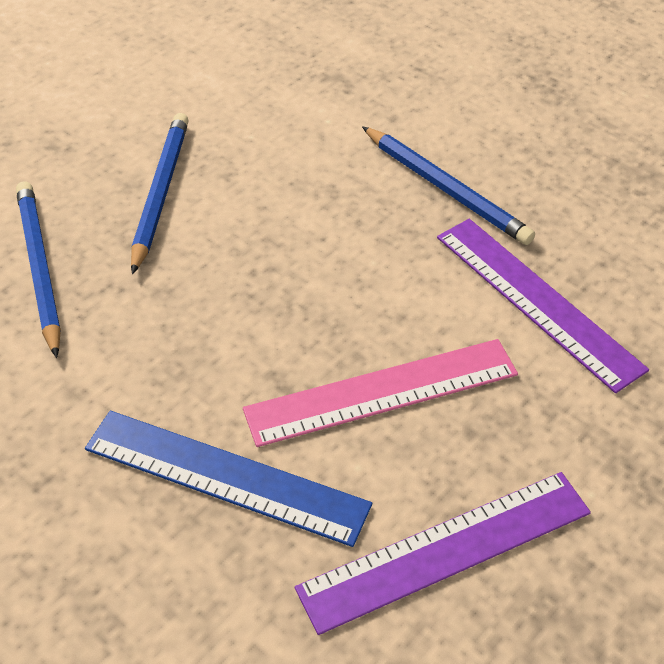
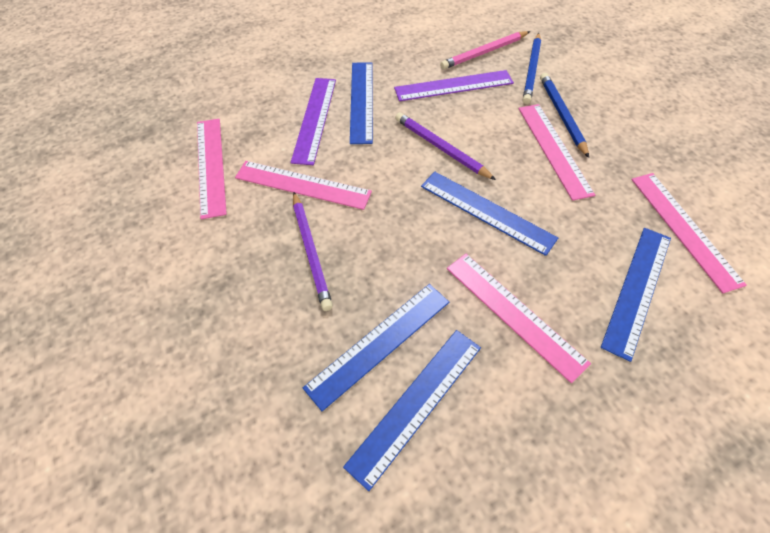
blue pencil: [16,182,61,358] [131,113,189,275] [362,126,535,245] = 3 -> [523,33,541,104] [540,73,589,158] = 2
blue ruler: [85,411,372,547] = 1 -> [303,284,449,411] [343,330,481,491] [350,62,373,144] [421,172,558,256] [601,228,671,362] = 5
pink pencil: none = 0 -> [440,31,530,70] = 1
pink ruler: [243,339,518,447] = 1 -> [197,119,227,219] [235,161,372,210] [447,254,591,383] [518,104,595,201] [631,173,747,293] = 5
purple pencil: none = 0 -> [293,192,333,311] [395,112,496,180] = 2

